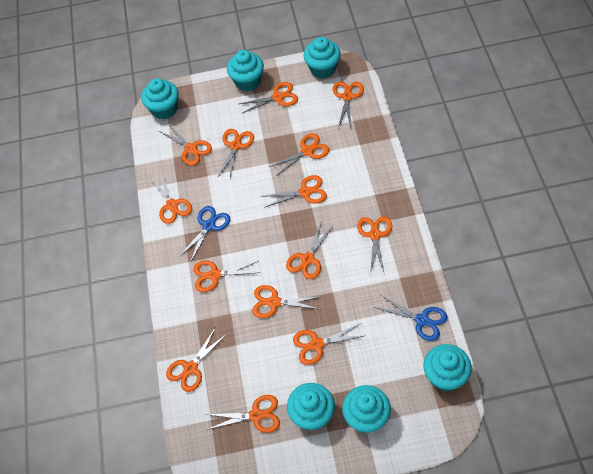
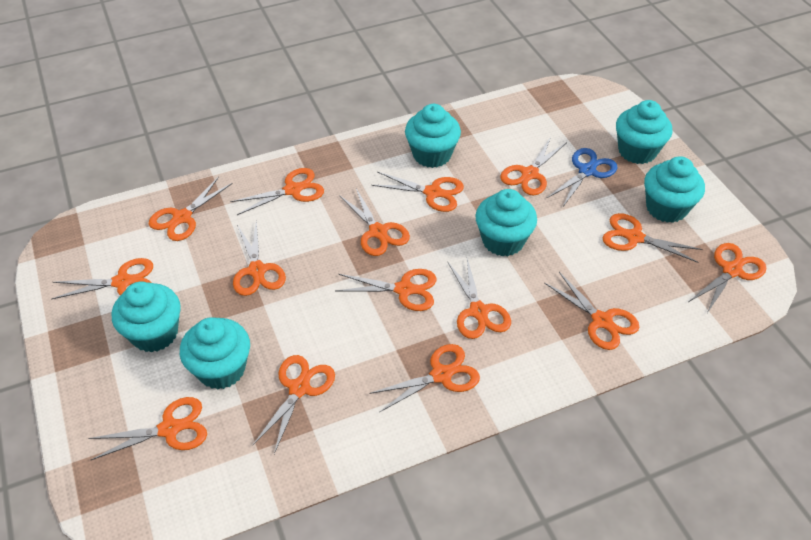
blue scissors: [179,206,230,263] [375,295,447,341] = 2 -> [547,148,618,208] = 1
orange scissors: [150,172,192,224] [159,125,212,166] [166,328,227,392] [193,260,261,292] [205,395,280,433] [217,129,254,178] [239,82,298,114] [252,285,322,318] [264,175,327,208] [269,133,329,176] [286,220,334,279] [293,323,363,365] [333,81,364,128] [357,217,392,275] = 14 -> [51,258,153,300] [88,397,207,460] [149,177,233,241] [230,168,324,215] [233,221,286,296] [252,355,335,454] [336,269,437,311] [339,188,410,256] [369,344,480,412] [371,172,464,212] [448,258,511,339] [500,137,567,195] [545,272,639,350] [603,213,702,263] [689,243,766,313] = 15

